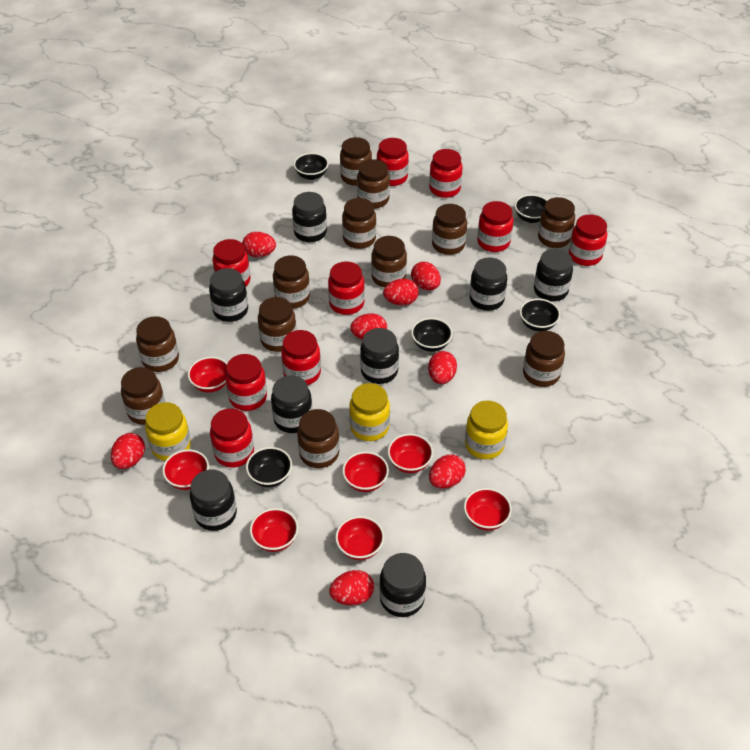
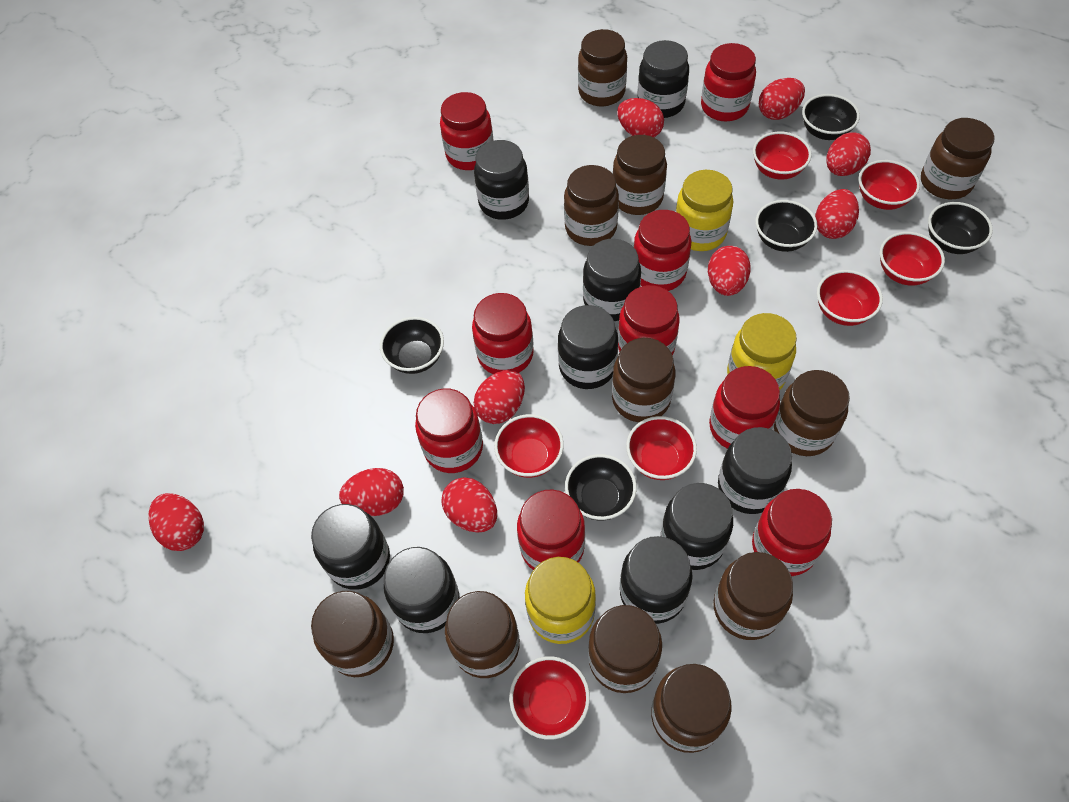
black jar: [190,469,237,531] [209,268,248,322] [271,375,313,433] [292,192,327,242] [360,328,399,384] [379,553,426,617] [469,257,507,311] [534,249,573,302] = 8 -> [311,504,390,590] [384,547,460,633] [474,140,529,220] [558,305,618,389] [583,239,641,321] [620,536,693,624] [637,40,689,118] [661,483,733,570] [718,427,792,514] = 9
brown jar: [121,367,165,425] [136,316,179,372] [258,297,297,352] [273,255,310,309] [297,409,339,468] [340,137,372,186] [342,198,376,249] [357,159,390,209] [371,236,407,288] [432,204,467,255] [523,331,565,387] [538,197,575,248] = 12 -> [311,591,394,677] [445,591,520,678] [564,165,619,246] [578,29,627,107] [588,605,662,693] [612,338,675,422] [613,135,667,215] [651,664,732,753] [713,552,793,640] [774,370,850,456] [921,118,995,199] = 11
red egg: [111,433,145,469] [242,232,276,257] [329,570,374,605] [350,313,387,340] [383,279,419,305] [411,262,441,290] [428,351,457,384] [429,454,466,488] = 8 -> [148,493,204,551] [339,468,404,516] [441,477,497,532] [474,370,525,424] [617,98,664,137] [708,246,751,296] [759,78,805,120] [815,189,859,239] [826,132,871,176] = 9

